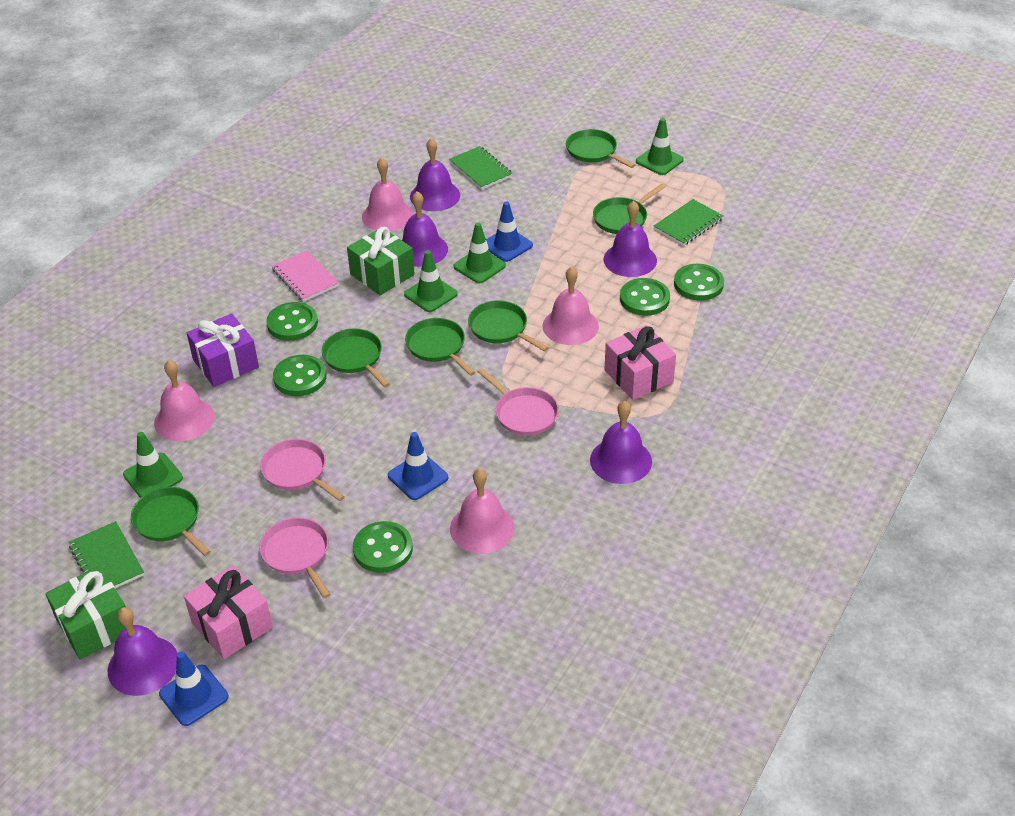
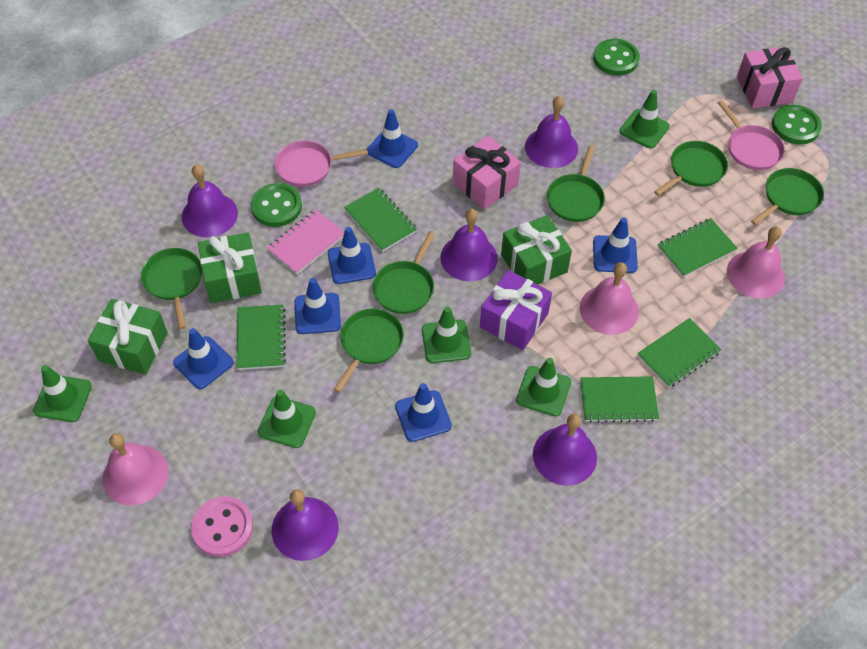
blue traffic cone: [159,651,229,726] [388,432,448,500] [486,201,533,262] = 3 -> [173,328,234,389] [295,278,341,334] [328,227,376,284] [367,109,418,168] [395,383,452,442] [593,217,638,273] = 6
green button: [266,302,318,341] [273,355,326,396] [353,521,413,573] [620,278,670,316] [674,264,724,301] = 5 -> [251,183,302,227] [593,39,640,76] [772,105,822,145] = 3
green gift: [45,566,126,660] [347,227,415,296] = 2 -> [88,299,168,375] [198,232,262,303] [501,215,572,285] = 3
green notebook: [69,521,144,588] [449,146,513,190] [653,199,723,246] = 3 -> [236,305,286,370] [344,188,417,252] [580,376,659,423] [637,318,722,388] [657,218,738,277] = 5
green traffic cone: [123,432,183,498] [404,250,458,312] [453,222,506,283] [636,118,684,175] = 4 -> [33,365,92,422] [258,390,316,448] [422,307,471,363] [516,358,571,417] [619,90,670,148] = 5
pink bell: [154,360,215,441] [362,158,413,231] [450,469,515,554] [543,267,599,345] = 4 -> [102,433,169,505] [580,262,639,335] [727,226,785,299] = 3
pink button: none = 0 -> [191,496,253,557] = 1
pink pan: [259,517,331,598] [260,439,345,501] [477,368,559,436] = 3 -> [275,140,368,187] [718,100,785,170] = 2

